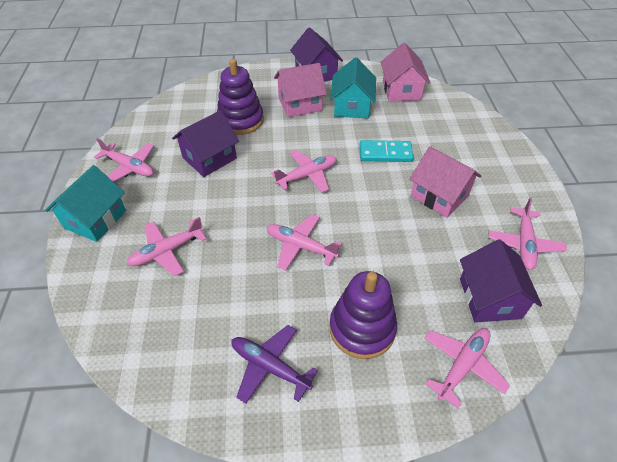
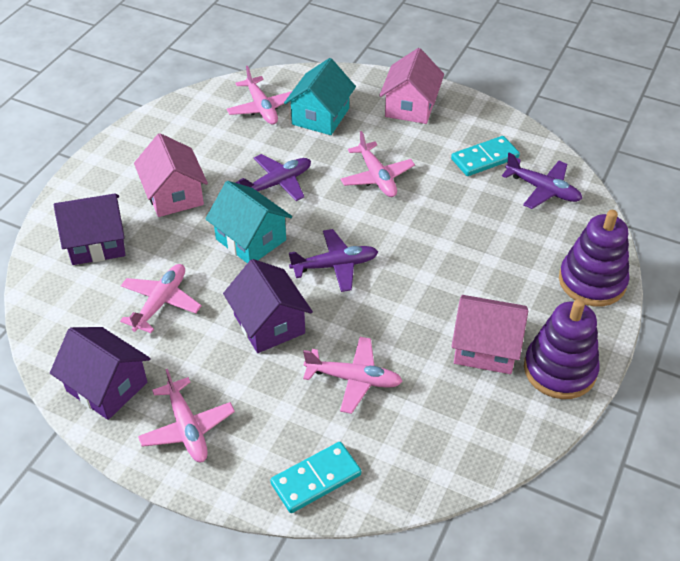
pink plane: [94,138,154,182] [127,217,206,276] [267,214,342,271] [271,150,337,193] [424,328,510,408] [489,198,567,270] = 6 -> [120,264,202,333] [138,369,235,462] [226,66,292,125] [303,337,403,414] [340,131,415,197] = 5
purple plane: [231,325,318,404] = 1 -> [235,154,311,201] [289,229,378,292] [502,153,582,209] = 3
turquoise domino: [360,140,414,162] = 1 -> [270,442,361,513] [451,136,520,176] = 2

